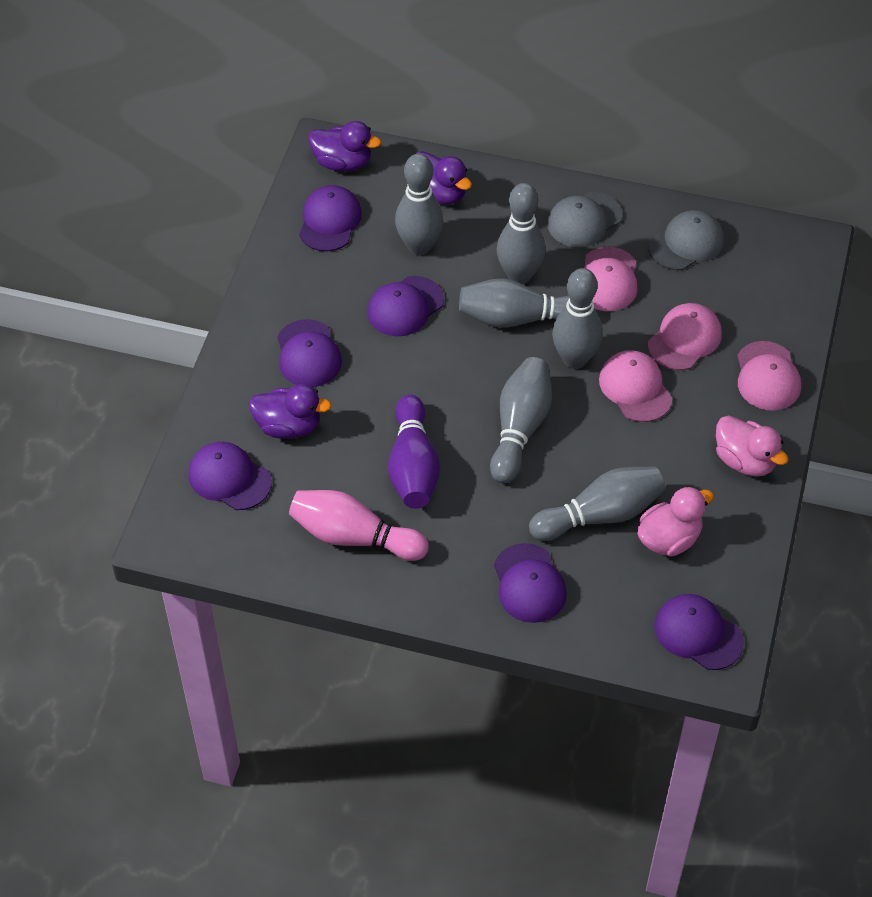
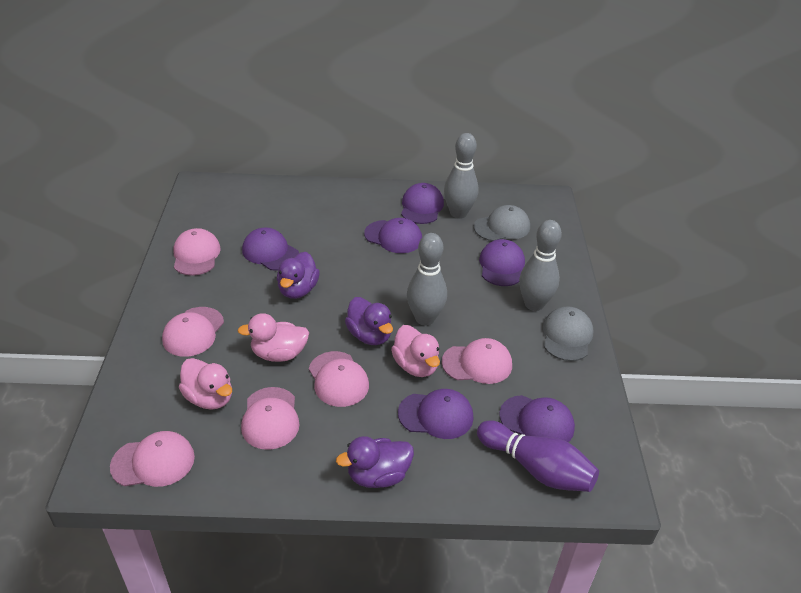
grey bowling pin: [395,154,443,255] [459,278,569,328] [490,357,552,483] [497,183,545,284] [529,466,666,541] [552,268,603,369] = 6 -> [407,233,447,326] [444,133,478,219] [519,220,562,311] = 3
pink bowling pin: [289,490,429,561] = 1 -> none = 0
pink cap: [585,247,638,311] [599,350,673,422] [648,303,722,370] [737,341,801,411] = 4 -> [110,431,195,487] [162,307,224,357] [174,228,221,276] [241,387,300,450] [309,351,369,407] [442,338,512,384] = 6
pink duck: [637,486,714,557] [716,415,789,477] = 2 -> [179,358,232,410] [237,313,309,362] [391,325,440,377] = 3

